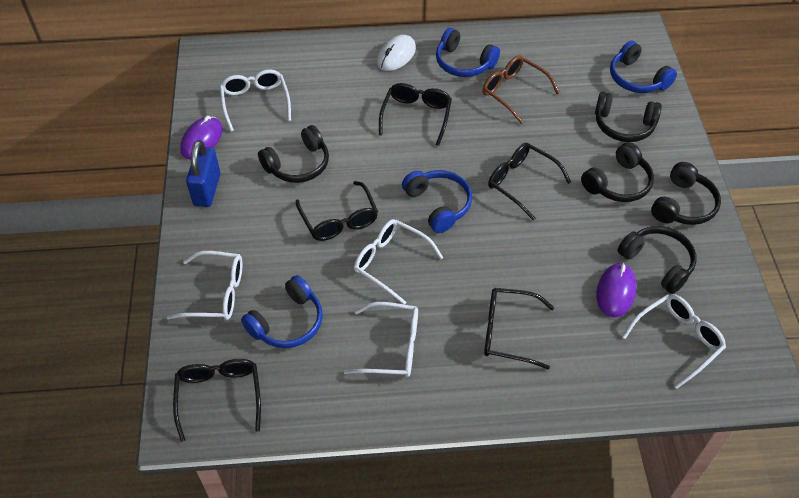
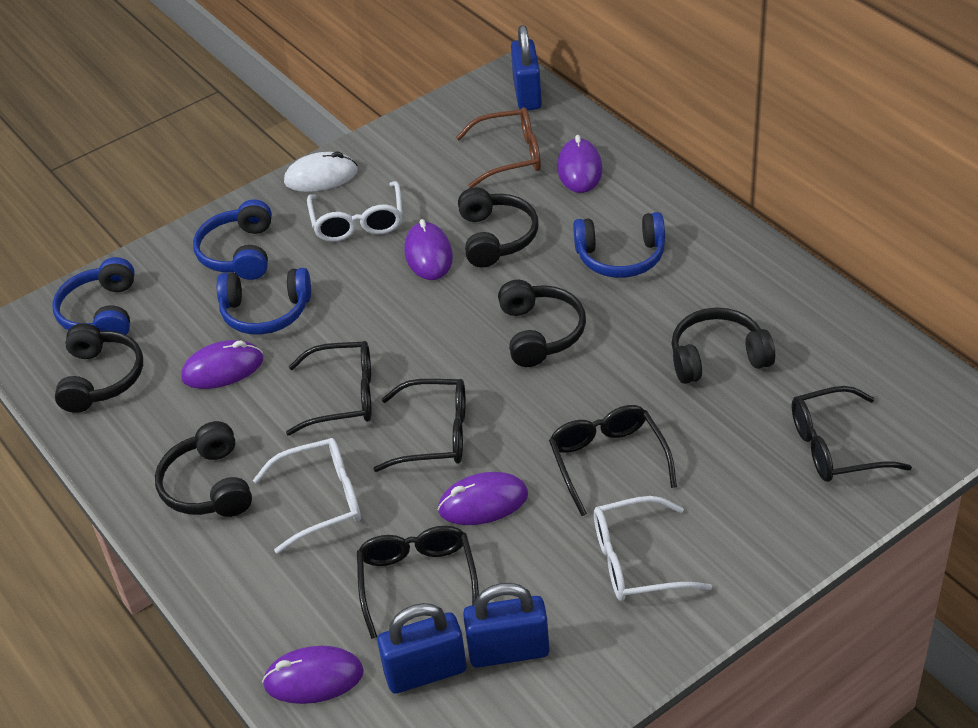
blue padlock: [186,140,220,207] = 1 -> [377,603,467,694] [463,583,550,668] [511,25,542,110] = 3
purple mouse: [180,116,223,159] [596,263,637,317] = 2 -> [181,340,263,389] [262,646,364,704] [404,219,453,280] [437,472,528,525] [557,135,602,193] = 5
white glasses: [167,251,242,320] [220,69,291,132] [344,302,418,377] [354,219,443,305] [622,294,726,389] = 5 -> [253,438,361,554] [307,181,403,242] [594,496,712,601] = 3

